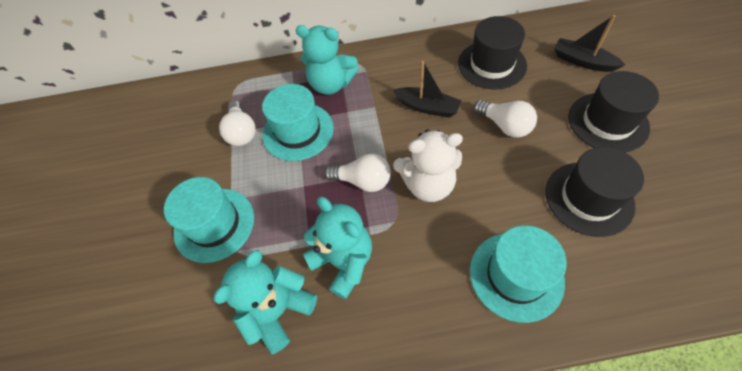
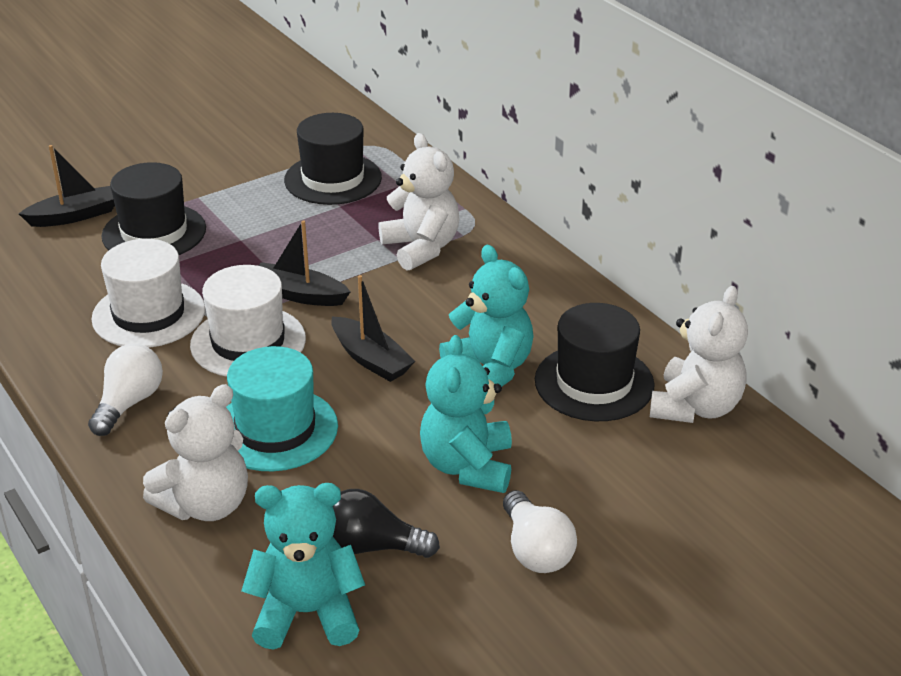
black boat: [393,61,462,117] [554,15,626,72] = 2 -> [19,145,115,227] [258,220,350,306] [331,275,415,382] = 3
black light bulb: none = 0 -> [333,489,440,558] = 1
turquoise hat: [164,177,254,263] [262,84,334,161] [470,226,567,323] = 3 -> [226,346,338,471] = 1
white hat: none = 0 -> [91,239,205,348] [190,265,306,377] = 2
white light bulb: [219,101,256,146] [324,154,391,192] [474,100,537,137] = 3 -> [88,344,163,436] [503,490,577,573] = 2
white teddy bear: [393,129,463,202] = 1 -> [143,384,248,521] [378,133,460,271] [650,286,748,423] = 3

